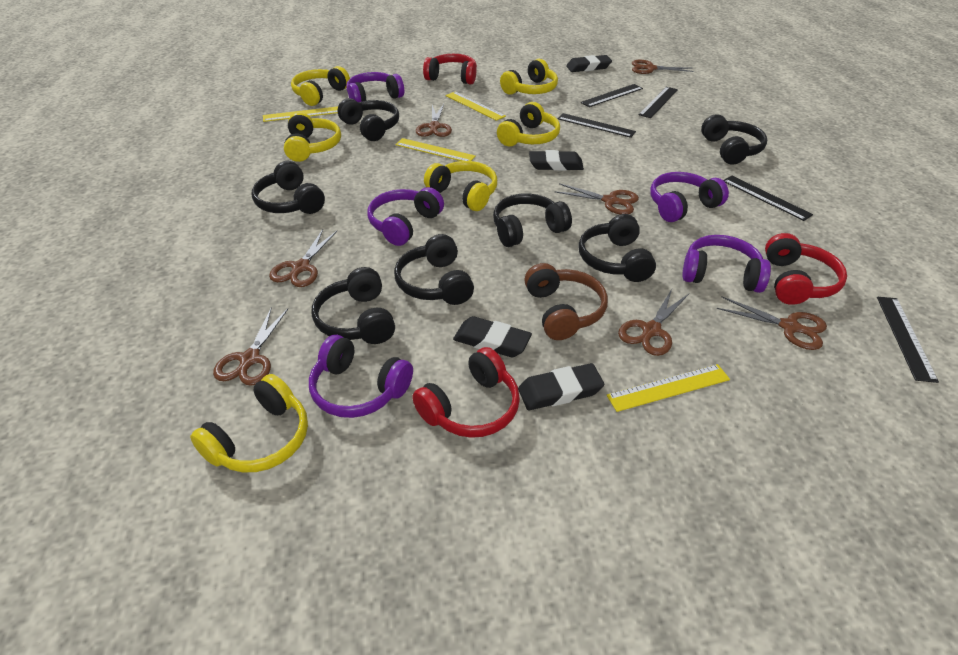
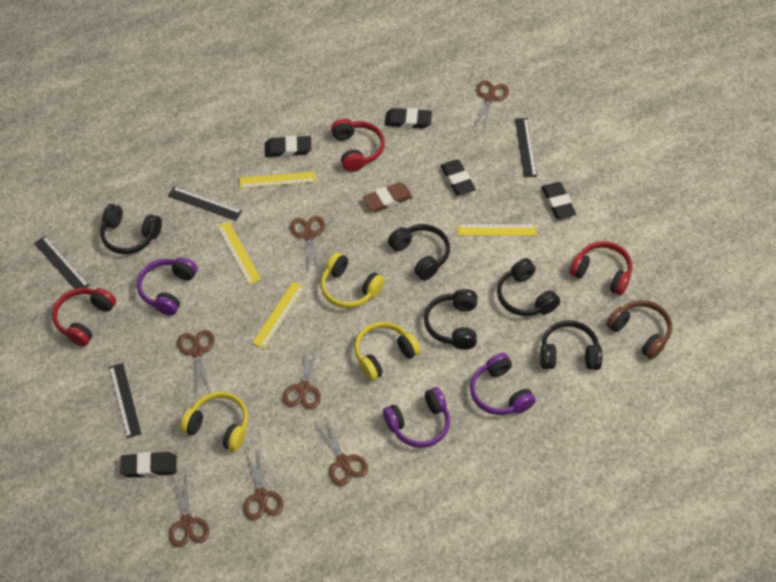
black eraser: [453,316,532,357] [518,363,604,410] [529,150,584,171] [566,55,612,72] = 4 -> [120,452,177,478] [265,136,311,157] [385,108,432,128] [440,160,476,196] [542,182,576,219] = 5
black headphones: [252,161,325,214] [312,267,395,344] [337,98,399,141] [394,234,474,305] [493,193,572,247] [578,214,656,282] [701,114,767,165] = 7 -> [100,204,162,254] [388,224,450,280] [424,289,477,350] [497,258,560,316] [540,320,602,370] = 5
black ruler: [557,113,636,138] [581,84,643,107] [639,87,678,118] [723,176,813,221] [877,297,939,383] = 5 -> [34,236,89,289] [109,363,141,438] [168,186,242,221] [515,118,537,178] = 4
brown eraser: none = 0 -> [363,182,413,212] = 1
purple headphones: [309,335,413,418] [346,72,404,102] [367,187,444,246] [650,172,729,222] [682,235,771,293] = 5 -> [137,257,197,316] [383,387,450,448] [470,353,536,415] = 3
yellow headphones: [190,374,308,472] [284,112,341,162] [291,66,350,106] [424,161,497,211] [497,102,560,147] [500,59,558,95] = 6 -> [180,392,248,452] [321,252,385,308] [354,322,420,381] = 3

